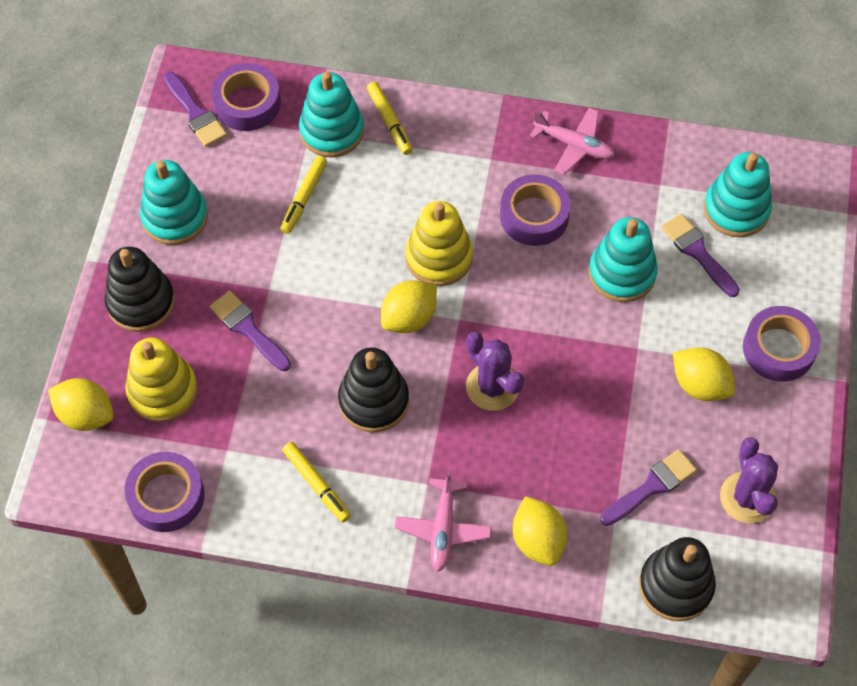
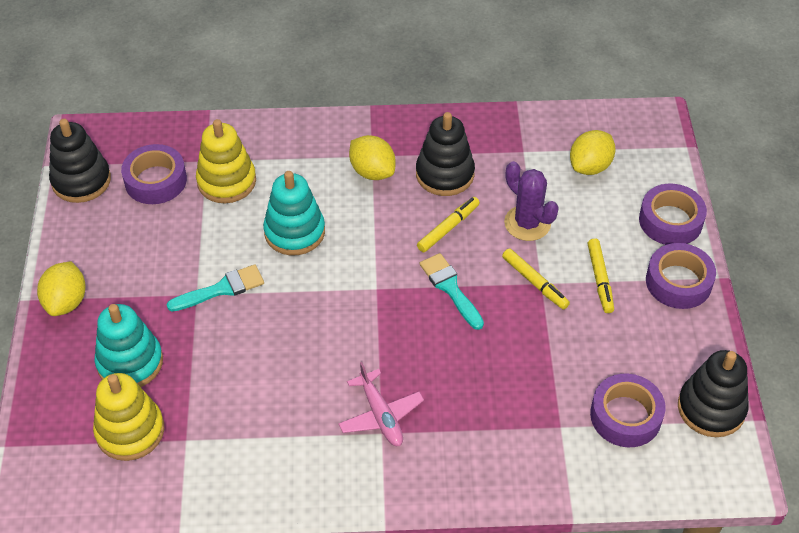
pink plane: [395,469,492,572] [530,108,615,175] = 2 -> [338,362,424,446] = 1
purple brush: [164,72,227,147] [209,291,291,371] [600,449,697,526] [661,214,740,297] = 4 -> none = 0
purple cactus: [466,332,524,411] [720,437,778,523] = 2 -> [504,161,559,241] = 1
turquoise brush: none = 0 -> [167,264,264,311] [420,253,484,330] = 2
turquoise stacking toy: [140,160,208,245] [299,72,364,157] [589,217,658,302] [704,152,772,237] = 4 -> [95,304,163,387] [263,171,325,255] = 2
yellow lemon: [48,378,114,431] [381,280,437,333] [513,496,567,566] [673,347,735,401] = 4 -> [37,261,86,316] [349,135,396,180] [570,130,616,175] = 3

